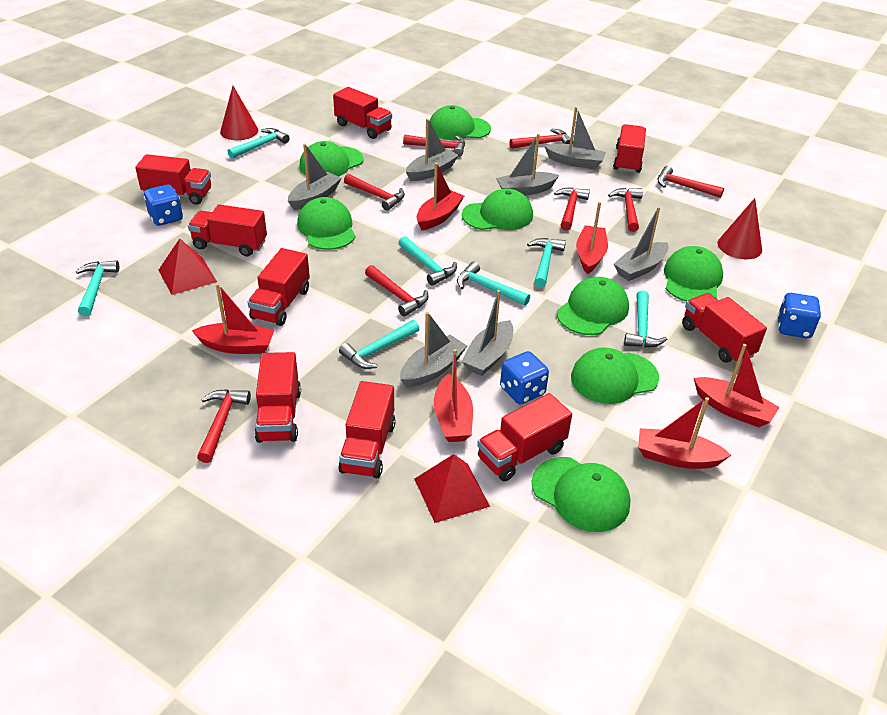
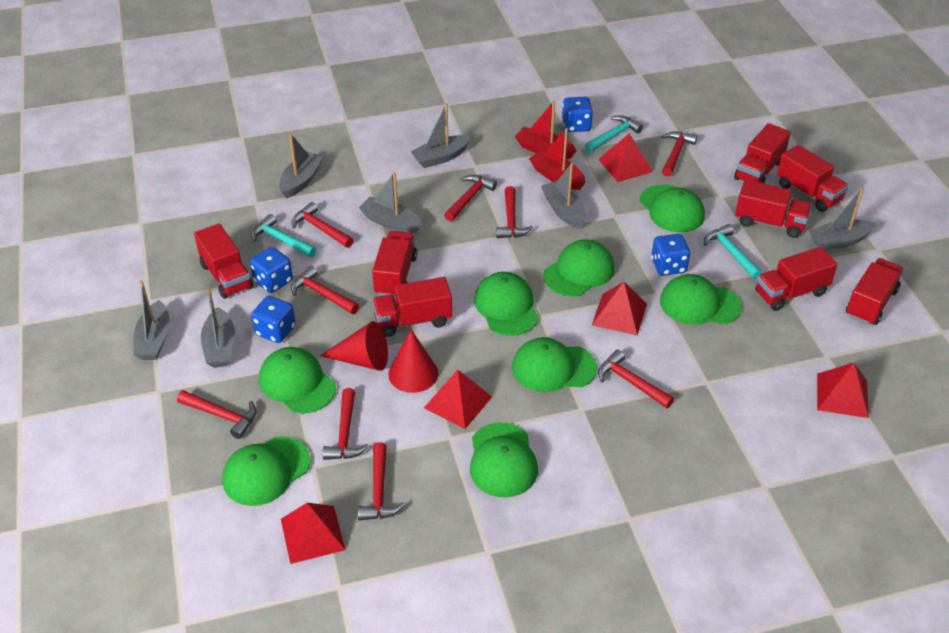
blue dice: [144,184,183,226] [500,351,549,404] [777,293,821,338] = 3 -> [250,247,293,293] [251,296,296,343] [562,97,593,132] [651,234,690,276] = 4
red boat: [192,283,274,354] [417,163,464,230] [434,349,473,442] [576,202,608,274] [638,397,731,469] [694,344,780,427] = 6 -> [515,101,577,160] [529,128,586,190] = 2
red hammer: [197,389,251,463] [344,174,405,211] [365,265,429,317] [403,135,465,157] [509,129,573,149] [554,187,590,231] [608,188,643,232] [657,166,724,198] = 8 -> [177,390,257,439] [291,202,353,248] [291,266,359,314] [323,388,369,460] [358,442,405,521] [444,175,497,221] [496,186,533,238] [598,350,674,408] [662,131,697,176] = 9
red pyramid: [158,239,217,295] [415,454,490,523] = 2 -> [281,503,345,564] [424,370,492,429] [592,282,647,335] [598,133,653,182] [817,363,869,418] = 5
red truck: [135,154,211,204] [188,204,267,256] [248,248,310,326] [255,352,301,443] [333,87,392,139] [338,381,396,478] [477,393,572,481] [613,124,646,173] [682,293,767,363] = 9 -> [194,223,253,299] [372,231,417,297] [372,277,452,337] [734,123,791,184] [735,180,812,238] [755,247,838,311] [777,145,849,212] [846,258,904,325] = 8
turquoise hammer: [76,260,119,316] [227,128,290,159] [339,320,419,369] [399,236,457,286] [457,262,530,306] [527,238,566,288] [624,291,667,348] = 7 -> [251,214,317,257] [585,115,643,153] [704,224,762,279] = 3

